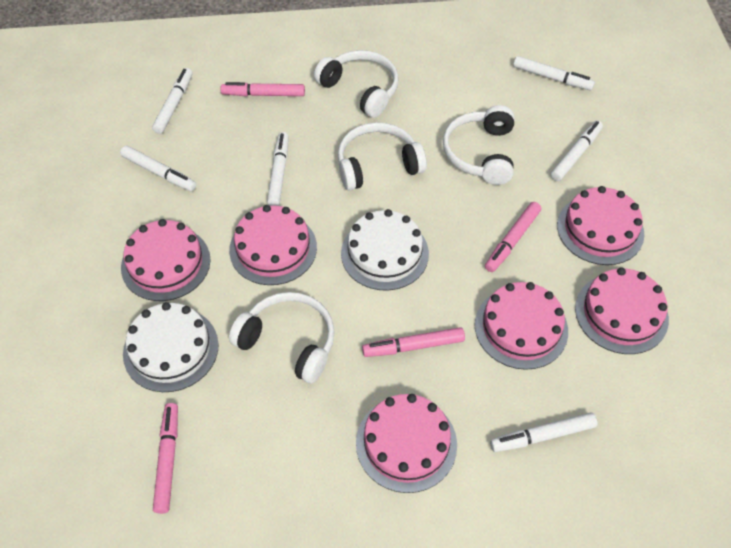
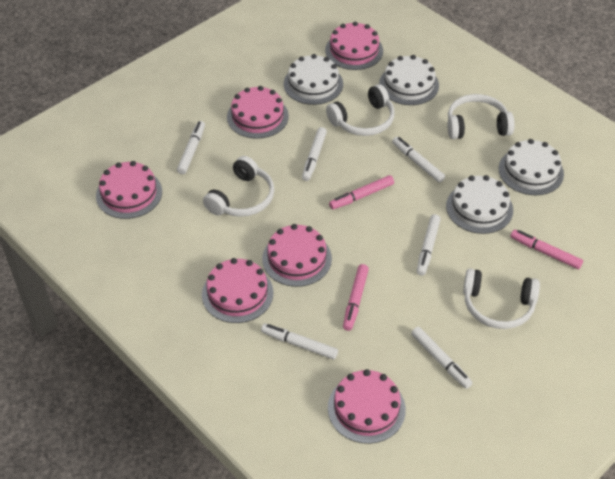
pink marker: [153,403,178,514] [220,82,305,96] [362,327,465,357] [485,202,541,272] = 4 -> [329,175,394,209] [343,264,369,331] [510,230,583,269] = 3
white cake: [123,302,219,392] [341,209,429,291] = 2 -> [283,54,343,105] [379,55,439,105] [446,175,513,234] [499,139,564,195] = 4

